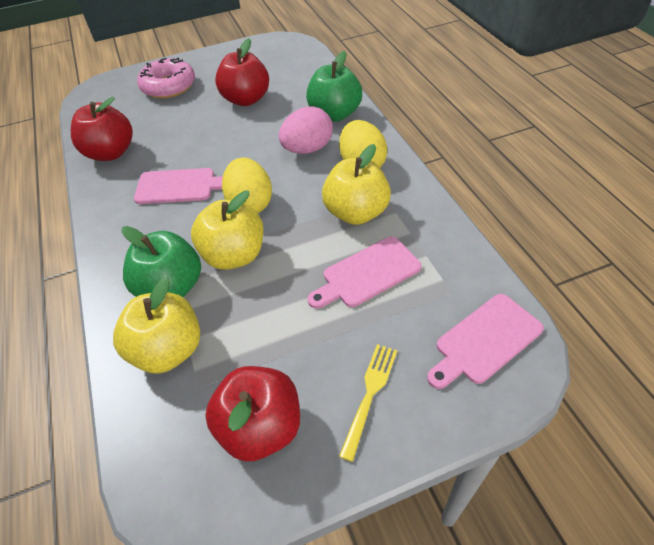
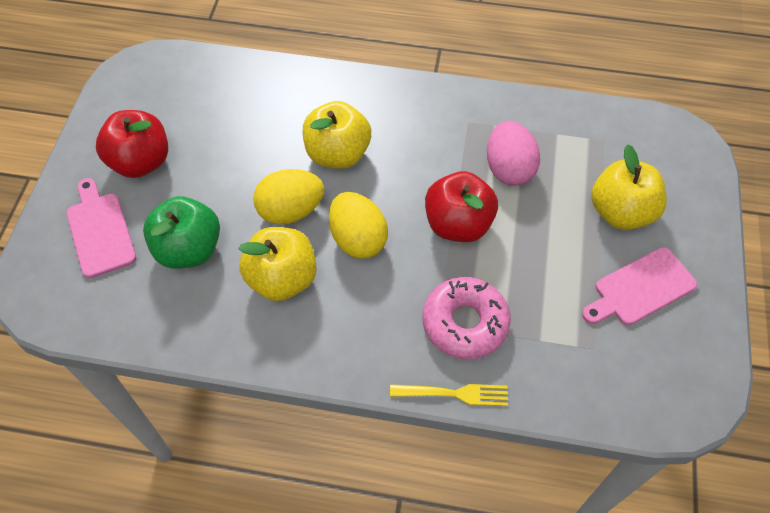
green apple: [122,226,201,297] [306,51,362,121] = 2 -> [143,196,220,269] = 1
pink cutting board: [134,168,223,204] [307,237,422,309] [427,294,544,389] = 3 -> [66,178,136,278] [582,247,697,325] = 2
red apple: [71,97,133,161] [205,366,300,462] [215,38,269,106] = 3 -> [96,110,168,178] [425,171,498,242] = 2

